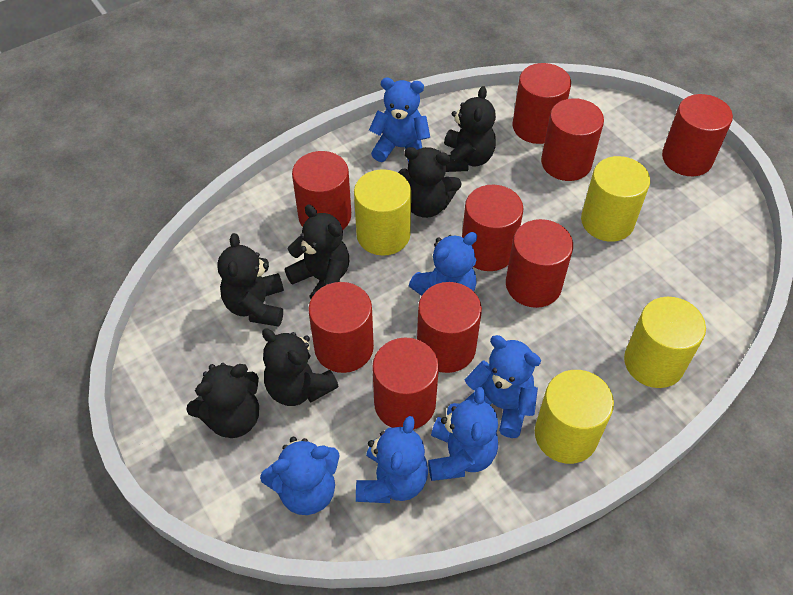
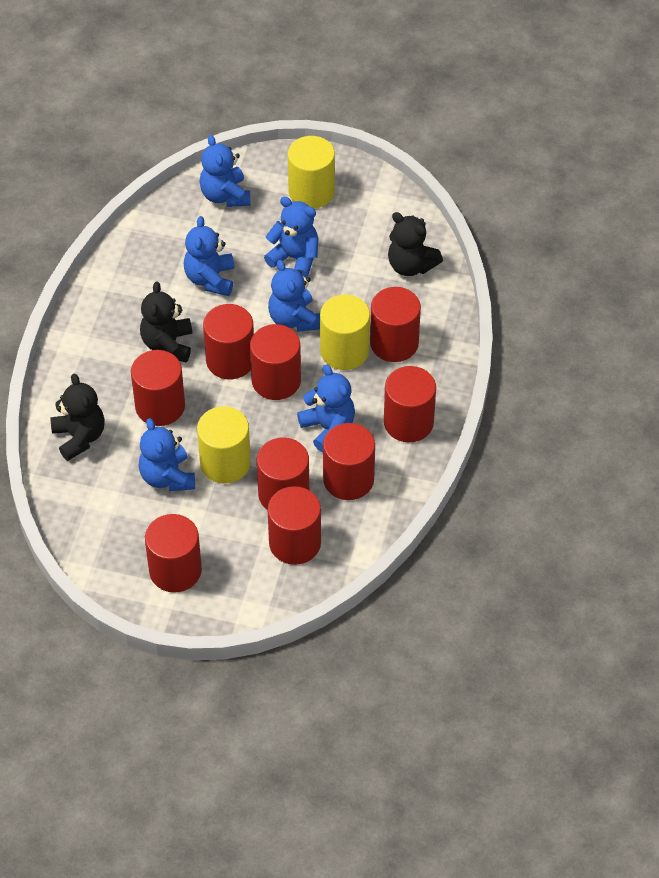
black teddy bear: [186,363,259,438] [217,233,284,327] [262,328,338,406] [285,205,349,299] [398,147,461,218] [444,86,496,172] = 6 -> [51,374,105,461] [140,282,192,362] [388,212,443,276] = 3
yellow cylinder: [354,169,411,256] [535,370,614,464] [581,156,650,242] [624,297,706,388] = 4 -> [197,406,251,484] [288,136,335,209] [320,295,370,370] = 3

